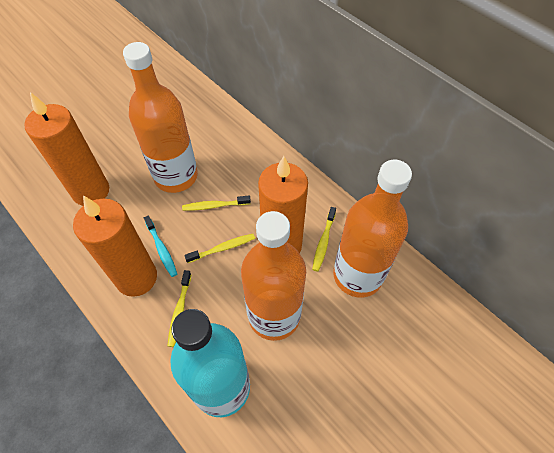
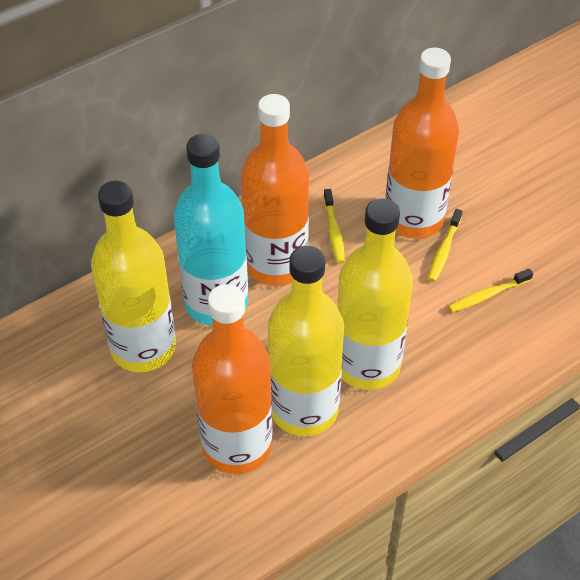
orange candle: [24,92,109,206] [73,196,157,297] [258,156,308,253] = 3 -> none = 0
turquoise toothbrush: [144,216,177,277] = 1 -> none = 0
yellow bottle: none = 0 -> [91,181,176,372] [268,246,344,437] [337,198,413,390] = 3
yellow toothbrush: [167,270,191,347] [182,196,251,211] [184,234,255,263] [312,207,336,272] = 4 -> [323,189,345,263] [428,209,463,282] [448,268,533,312] = 3

